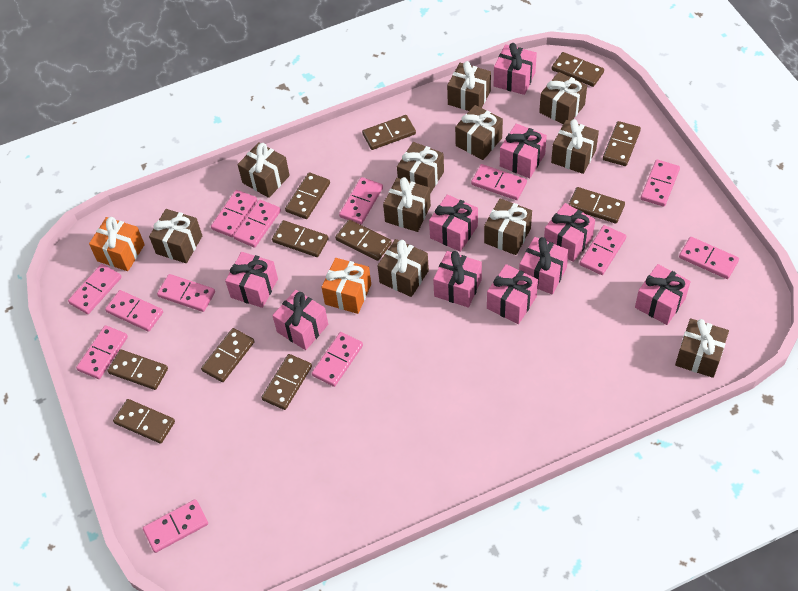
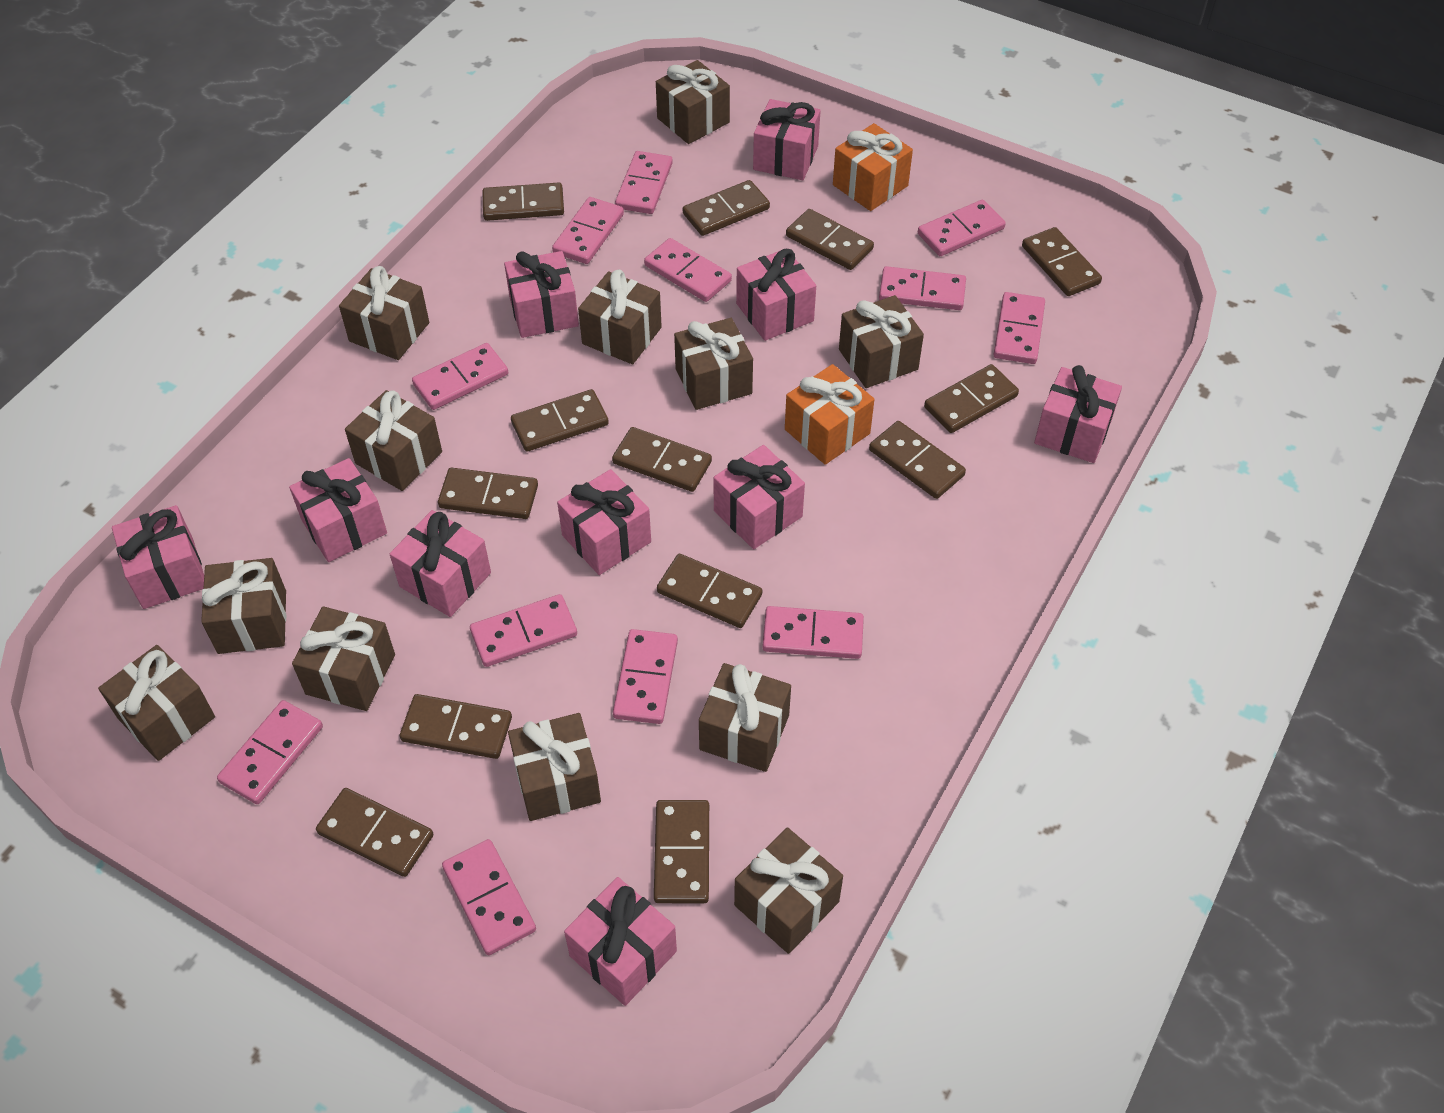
brown domino: [107,349,168,390] [113,399,175,444] [201,328,254,382] [261,354,312,410] [272,220,329,257] [285,172,330,219] [335,220,392,261] [362,115,416,150] [552,52,604,87] [568,187,625,223] [603,121,641,166] = 11 -> [316,788,434,877] [400,694,512,759] [438,468,538,519] [482,183,564,221] [511,389,609,452] [612,427,712,492] [654,800,709,903] [657,554,762,628] [683,180,770,236] [786,209,874,270] [869,421,966,499] [924,364,1019,433] [1022,227,1102,296] = 13
brown gift: [149,209,202,263] [238,142,290,198] [377,239,429,297] [383,177,431,232] [397,142,444,194] [447,61,491,111] [455,105,503,160] [484,198,532,255] [539,72,587,124] [551,119,599,174] [675,318,729,378] = 11 -> [98,645,215,761] [201,558,286,654] [292,606,395,711] [339,266,429,360] [345,390,442,491] [508,713,601,821] [578,269,662,364] [656,60,730,144] [674,318,753,410] [699,663,791,772] [734,827,843,954] [839,295,924,388] = 12
pink domino: [68,264,122,314] [76,325,128,379] [105,290,163,332] [143,499,208,553] [157,274,215,312] [211,190,257,237] [233,200,281,248] [312,332,363,387] [339,177,383,224] [471,164,527,200] [580,225,626,275] [641,160,680,207] [679,237,739,279] = 13 -> [217,700,323,804] [412,343,508,410] [442,839,536,955] [470,594,577,667] [552,197,624,264] [613,629,678,724] [615,151,673,214] [644,238,732,302] [762,606,864,659] [879,266,966,310] [918,200,1006,256] [994,292,1045,364] = 12

